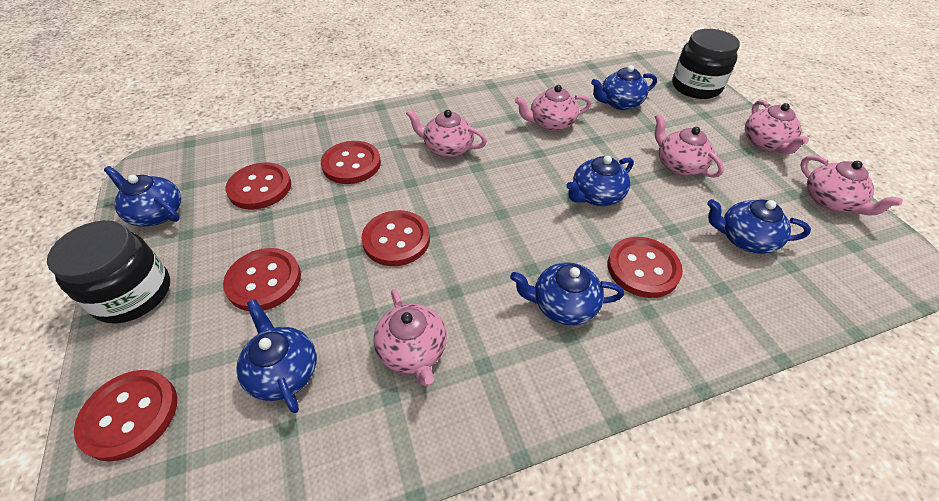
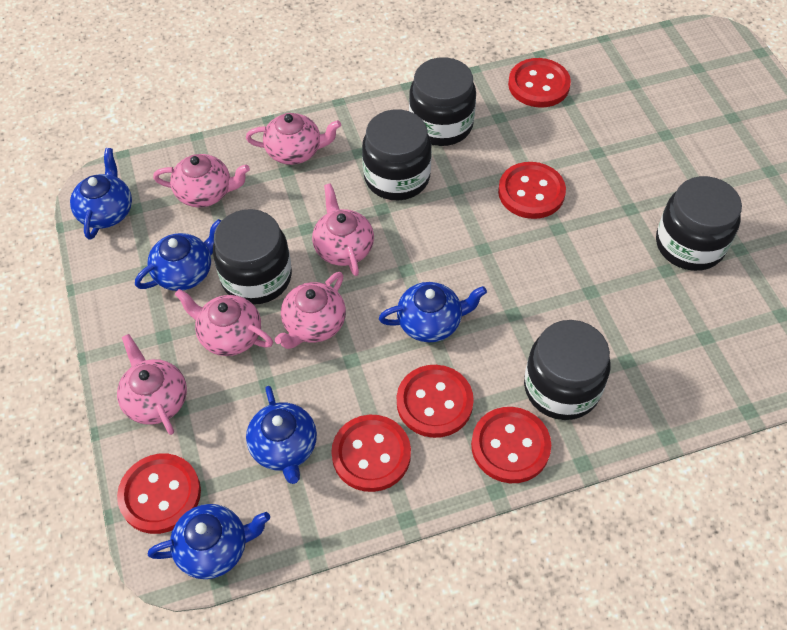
black jar: [47,220,170,324] [672,29,740,99] = 2 -> [213,209,292,305] [362,109,432,200] [409,57,476,146] [524,320,611,420] [656,176,742,271] = 5
blue teapot: [104,166,181,227] [236,299,317,413] [510,262,624,325] [566,156,634,206] [591,65,657,110] [707,199,811,254] = 6 -> [70,148,132,240] [135,219,221,291] [148,504,270,579] [246,386,317,484] [379,282,487,342] = 5

